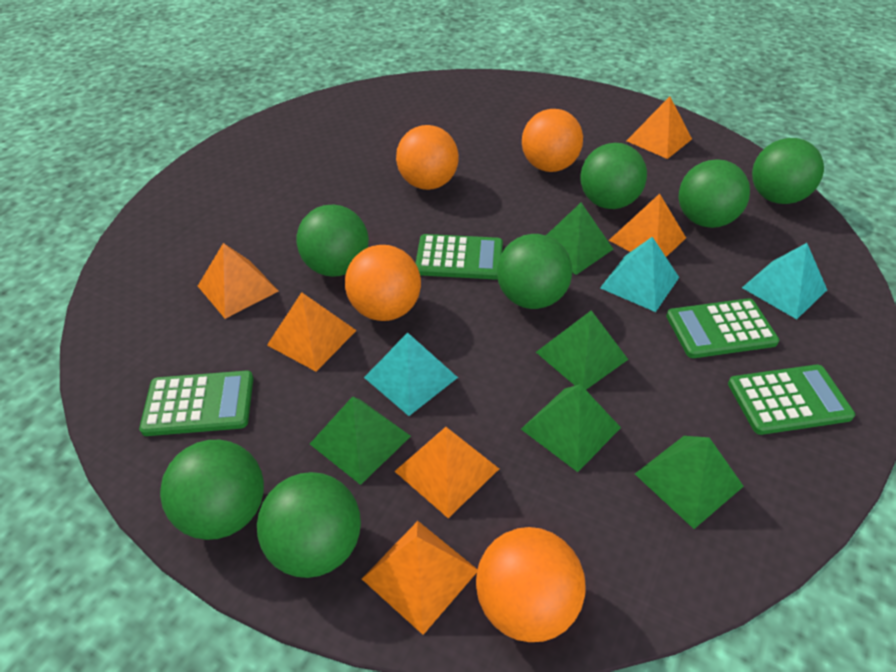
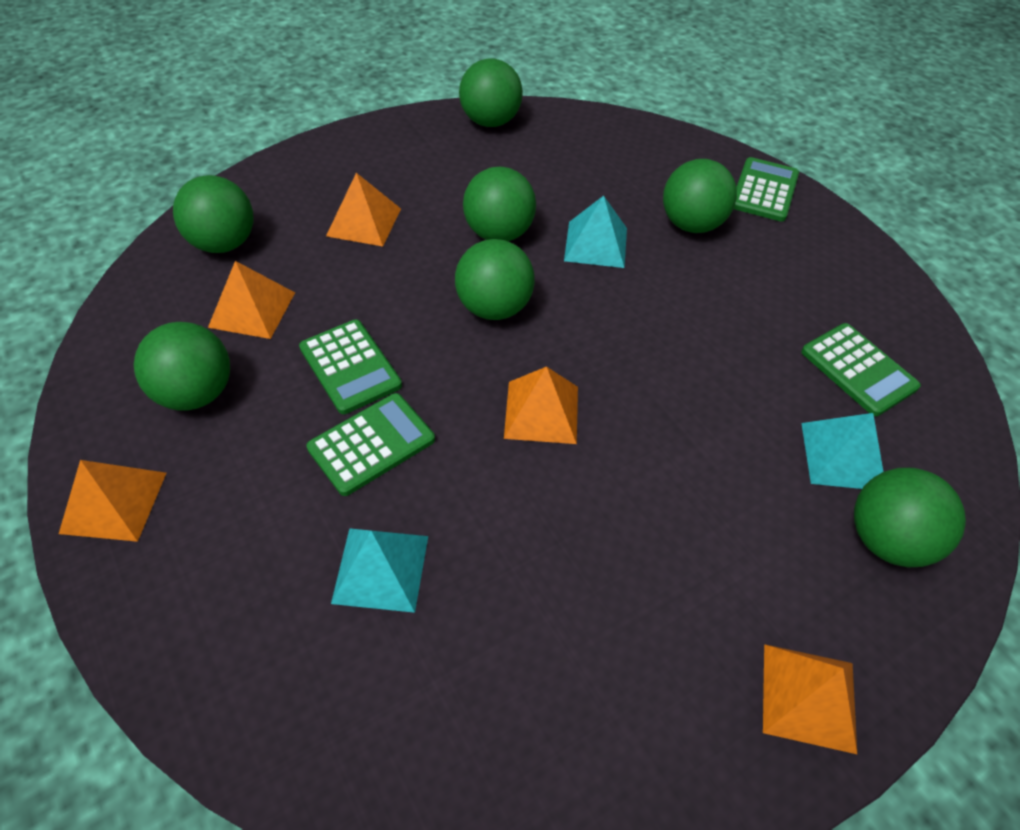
green pyramid: [310,396,411,485] [521,384,621,472] [536,310,628,390] [546,203,613,275] [635,436,744,529] = 5 -> none = 0
orange ball: [345,245,421,321] [396,125,459,190] [476,527,585,642] [522,109,583,172] = 4 -> none = 0
orange pyramid: [198,243,278,319] [267,292,357,371] [362,521,478,635] [394,427,499,518] [608,194,686,257] [626,97,692,159] = 6 -> [59,460,166,542] [208,261,295,339] [326,173,401,246] [504,366,578,444] [763,644,857,754] = 5

